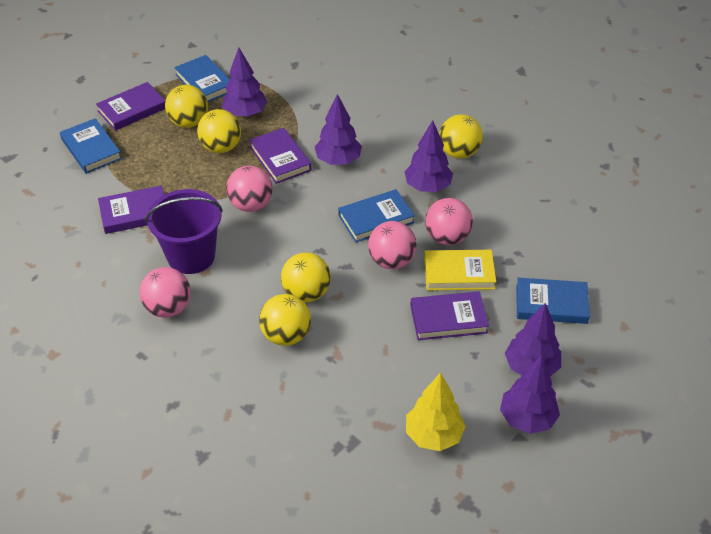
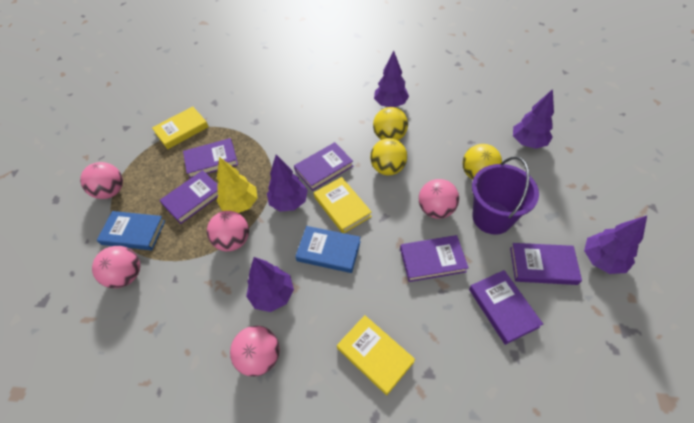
blue book: [60,118,122,174] [174,55,230,102] [338,189,415,243] [516,278,590,324] = 4 -> [97,211,165,250] [295,226,361,273] = 2
pink ball: [139,267,191,318] [226,166,272,212] [368,221,417,269] [425,198,473,245] = 4 -> [80,162,123,199] [92,246,140,288] [207,211,249,251] [230,326,280,377] [419,179,459,219] = 5
purple book: [96,82,166,131] [98,186,164,234] [249,128,312,184] [410,291,489,340] = 4 -> [159,170,218,224] [183,138,238,178] [294,142,353,191] [400,235,469,282] [469,270,543,345] [510,243,582,285] = 6
yellow ball: [165,85,208,128] [197,109,241,153] [259,294,311,346] [281,253,331,302] [439,114,483,158] = 5 -> [370,138,407,175] [373,107,408,140] [462,144,502,180] = 3
yellow book: [424,250,496,290] = 1 -> [152,106,209,149] [314,177,372,233] [337,315,415,395] = 3

